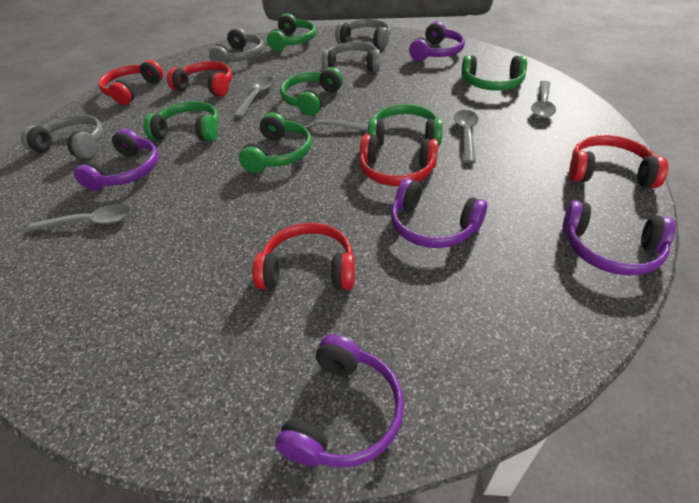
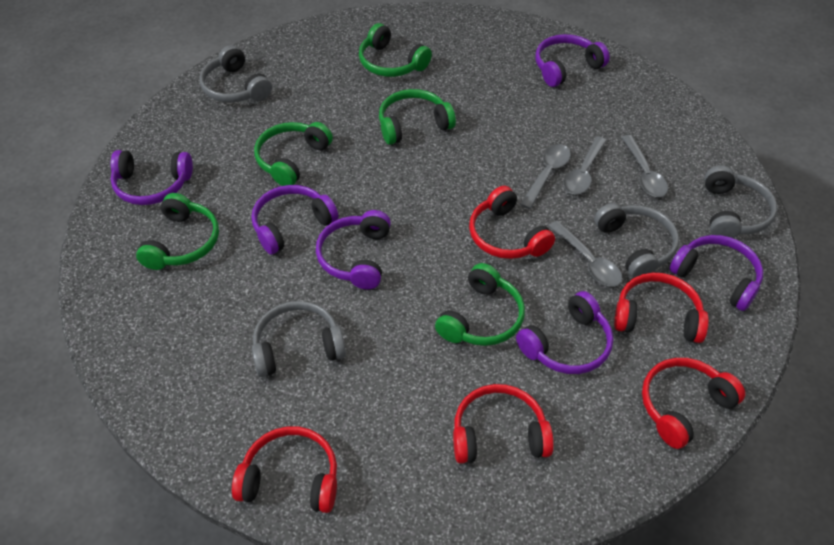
green headphones: [144,101,219,142] [239,112,312,173] [267,13,316,51] [280,67,343,116] [368,104,443,146] [461,55,527,91] = 6 -> [136,193,219,270] [254,122,333,186] [359,23,432,77] [379,89,456,145] [435,263,525,346] = 5
grey spoon: [27,204,131,232] [234,77,275,118] [286,115,368,131] [454,110,478,163] [531,81,556,118] = 5 -> [520,144,571,209] [549,221,622,287] [564,136,607,194] [621,135,668,197] = 4
purple headphones: [74,129,159,191] [275,335,404,468] [391,178,487,248] [409,22,465,61] [563,200,676,276] = 5 -> [111,150,193,205] [251,185,338,255] [316,210,391,289] [516,291,613,374] [535,34,610,87] [670,235,763,311] = 6

